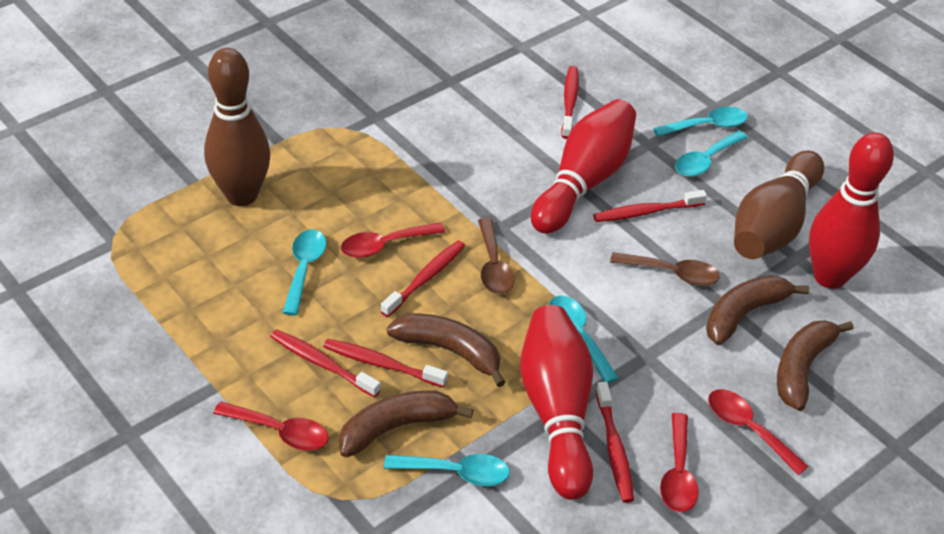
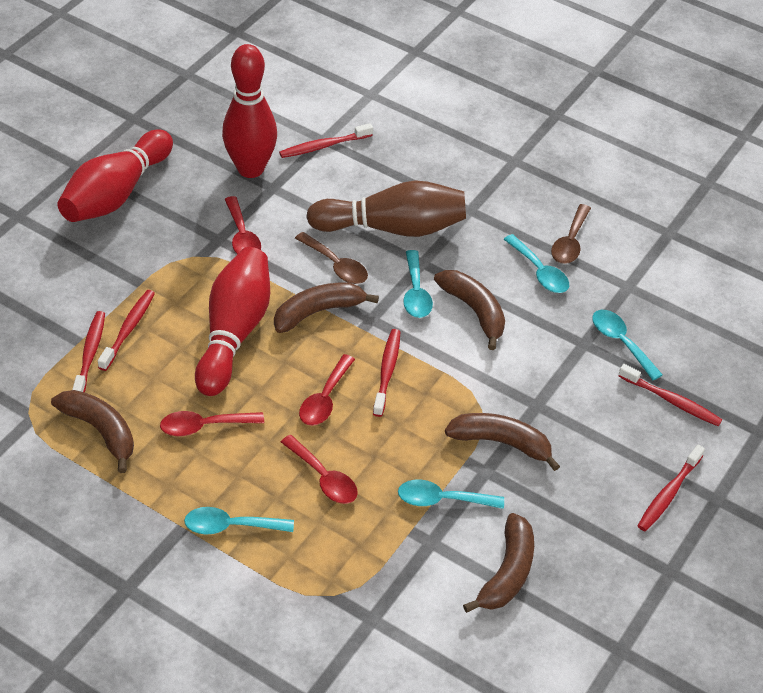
brown banana: [339,390,473,457] [387,314,506,387] [706,275,809,345] [777,320,853,411] = 4 -> [51,390,134,473] [274,283,379,333] [434,270,505,350] [445,413,560,471] [463,513,534,613] = 5
brown bowling pin: [204,48,270,206] [734,151,824,259] = 2 -> [306,180,466,237] = 1

